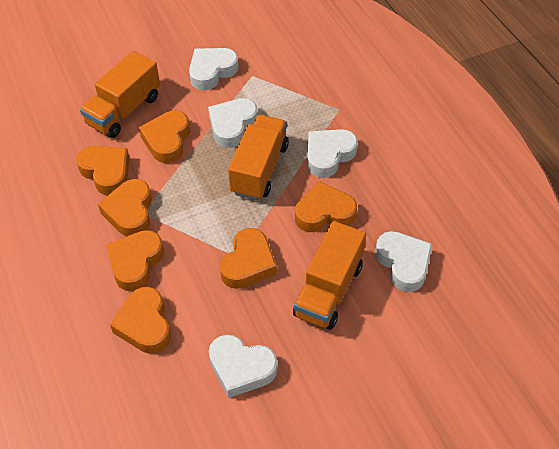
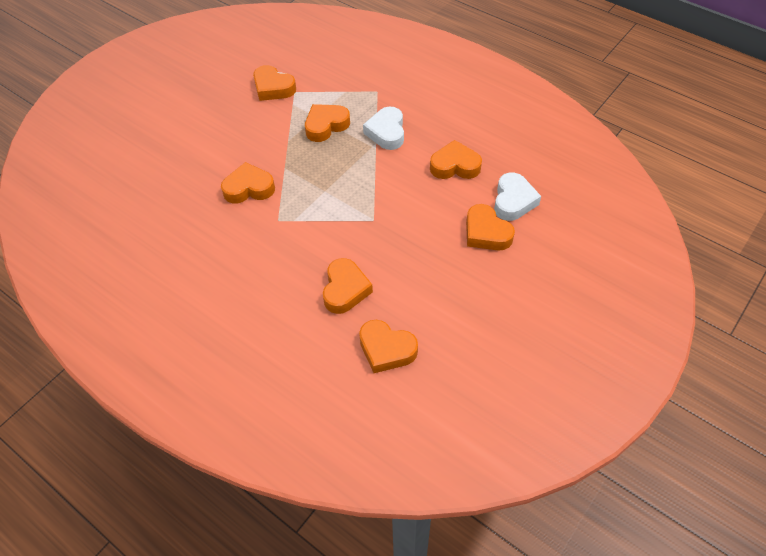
orange truck: [80,51,160,138] [228,115,289,200] [293,221,366,330] = 3 -> none = 0
white heart: [189,48,239,90] [208,98,258,148] [209,335,277,398] [307,129,358,178] [375,231,432,292] = 5 -> [363,106,404,150] [494,173,541,221] = 2

